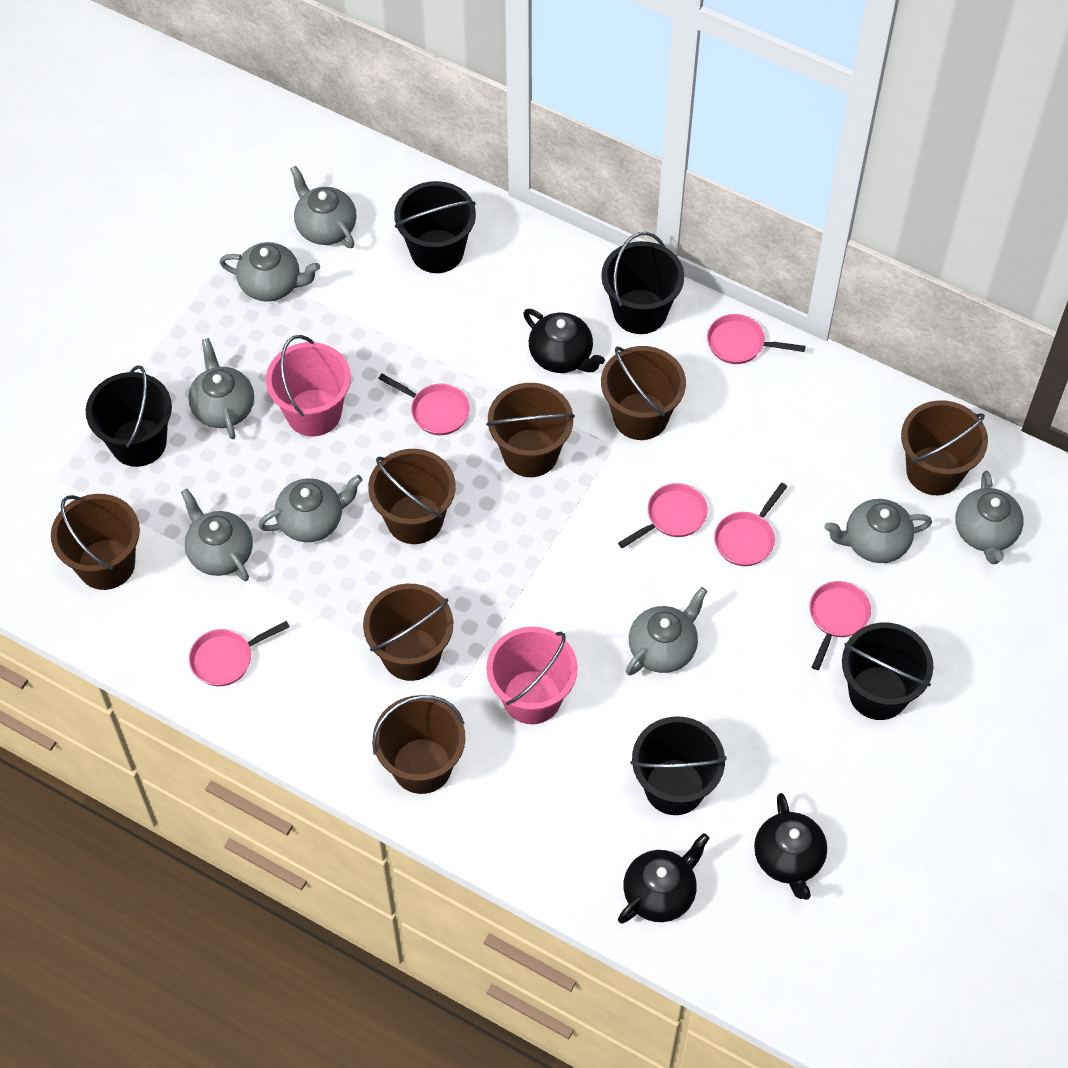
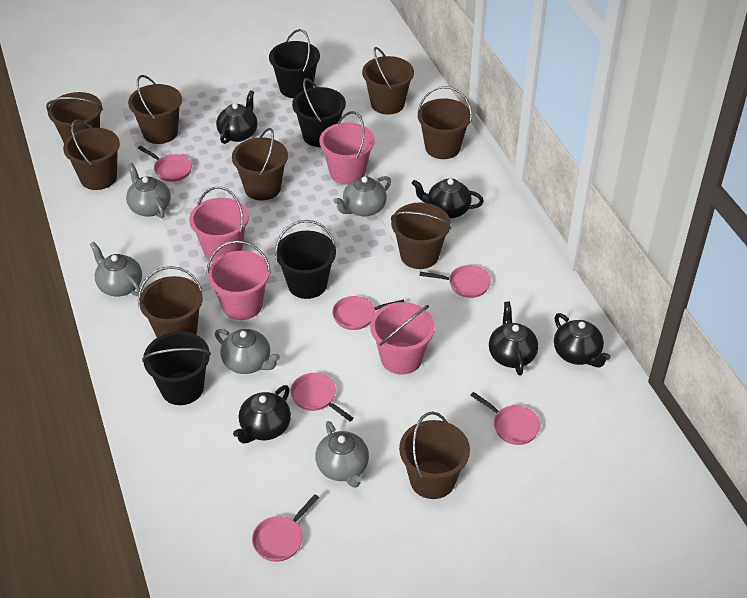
black bucket: [86,365,172,467] [394,181,476,273] [601,232,684,334] [630,716,727,815] [842,622,933,720] = 5 -> [142,331,211,405] [269,29,320,98] [275,220,336,299] [292,78,346,147] = 4
black teapot: [523,309,605,373] [618,833,709,924] [754,793,827,900] = 3 -> [216,90,258,144] [233,385,291,444] [412,178,484,219] [489,301,538,375] [554,313,611,367] = 5
brown bucket: [51,494,140,590] [363,584,453,681] [368,449,456,544] [372,695,466,794] [486,383,575,477] [601,346,686,440] [901,400,988,495] = 7 -> [46,92,103,143] [63,119,120,190] [128,75,182,144] [138,266,203,337] [232,128,288,201] [362,47,414,115] [391,202,451,269] [399,412,470,499] [418,86,472,159] = 9
grey teapot: [181,489,253,581] [188,338,254,439] [219,242,320,302] [258,475,363,542] [290,166,357,248] [626,587,707,675] [824,499,932,563] [955,471,1024,564] = 8 -> [90,242,142,296] [126,163,171,218] [215,329,280,374] [315,421,369,488] [334,176,391,217] = 5
pink bucket: [266,335,351,436] [486,627,578,724] = 2 -> [189,186,249,262] [207,240,271,320] [319,111,375,185] [370,302,435,375] = 4

